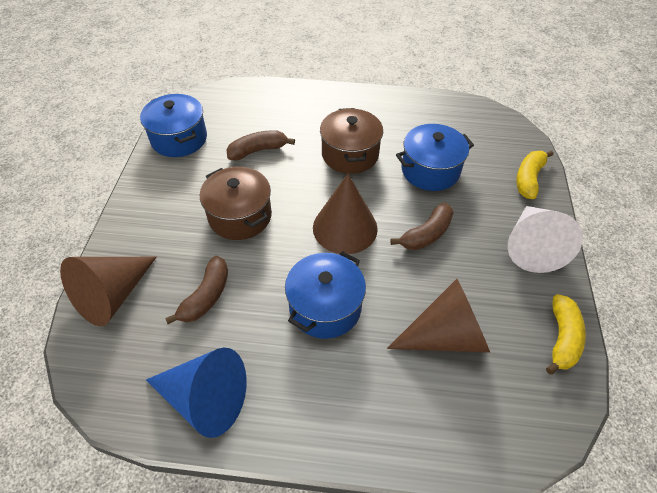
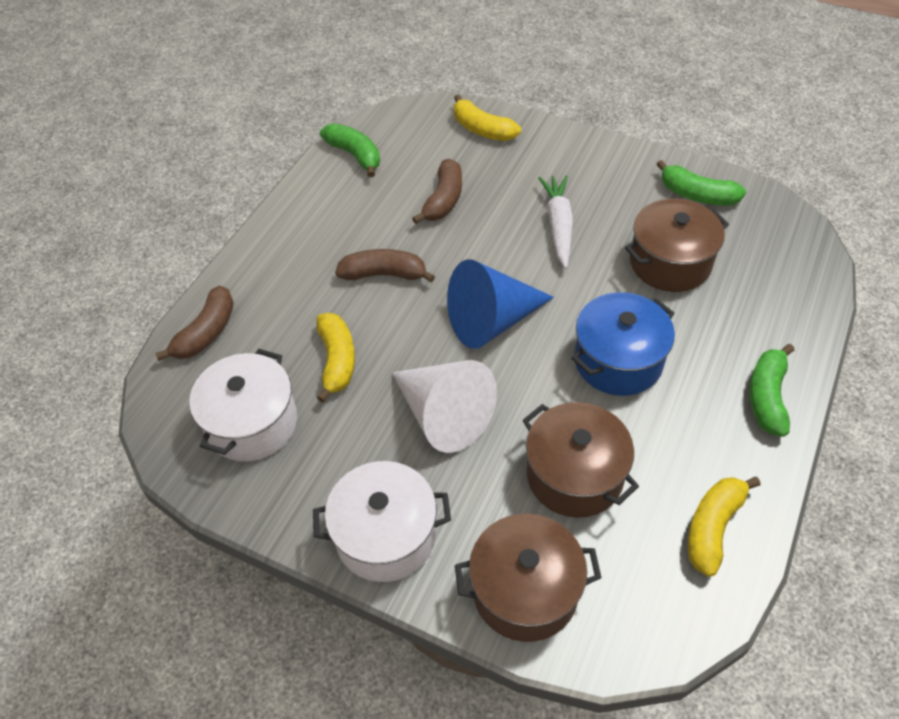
blue pot: [140,94,207,157] [285,251,366,339] [396,124,474,191] = 3 -> [572,292,675,396] = 1
brown cone: [60,257,157,326] [313,174,378,254] [387,279,490,353] = 3 -> none = 0
brown pot: [200,167,272,240] [320,108,383,174] = 2 -> [455,514,601,642] [523,402,639,518] [625,199,729,292] = 3
green banana: none = 0 -> [320,123,380,177] [657,160,746,206] [749,344,794,437] = 3
white carrot: none = 0 -> [538,175,573,269] = 1
white pot: none = 0 -> [189,349,297,462] [313,461,451,582] = 2
yellow banana: [516,150,554,199] [546,294,586,375] = 2 -> [316,313,355,403] [454,94,521,141] [688,477,761,577] = 3

